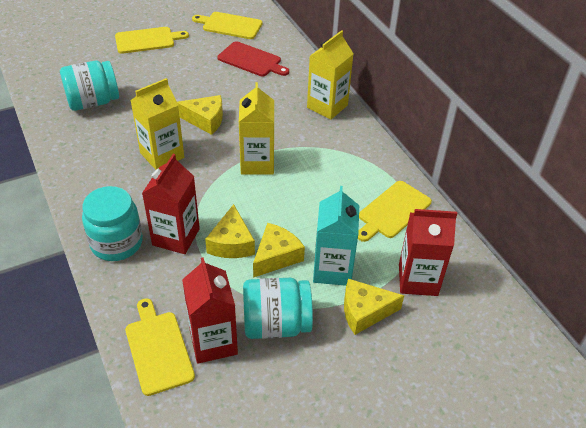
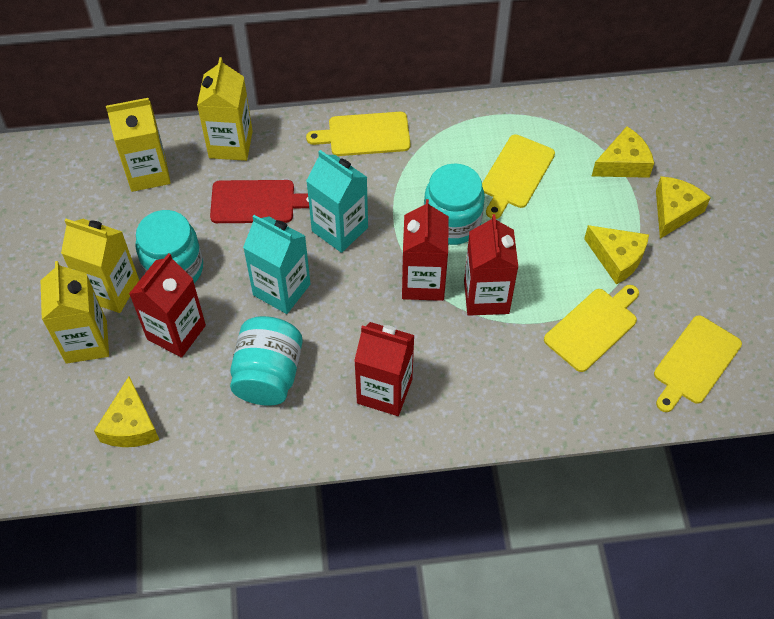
red carton: [142,154,200,254] [182,257,238,364] [399,209,457,296] = 3 -> [129,253,206,358] [354,322,415,416] [402,199,449,301] [464,214,518,316] = 4
turquoise carton: [313,186,359,286] = 1 -> [243,215,310,314] [306,150,368,253] = 2
yellow carton: [130,78,184,170] [239,82,274,175] [307,30,354,120] = 3 -> [41,261,109,364] [61,219,139,313] [106,98,171,192] [197,57,253,161] = 4

